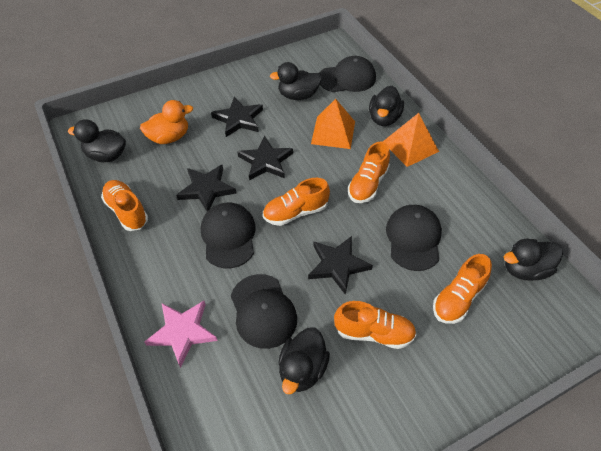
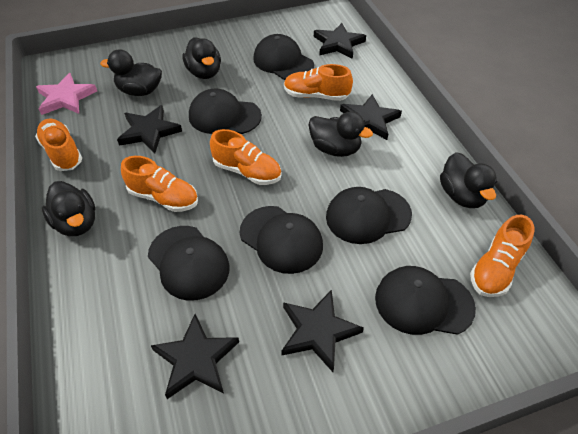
black cap: [201,203,256,268] [231,274,297,349] [319,56,376,92] [386,205,442,271] = 4 -> [148,226,230,301] [189,89,262,134] [240,206,323,274] [253,34,314,80] [326,187,412,244] [375,266,476,335] = 6
black star: [176,165,236,212] [211,97,263,137] [238,136,293,181] [308,236,373,295] = 4 -> [117,105,182,153] [151,314,239,399] [281,290,364,372] [314,23,366,59] [340,94,402,140] = 5
orange duck: [140,100,193,144] = 1 -> none = 0
orange pyramid: [311,99,355,149] [383,113,439,167] = 2 -> none = 0

